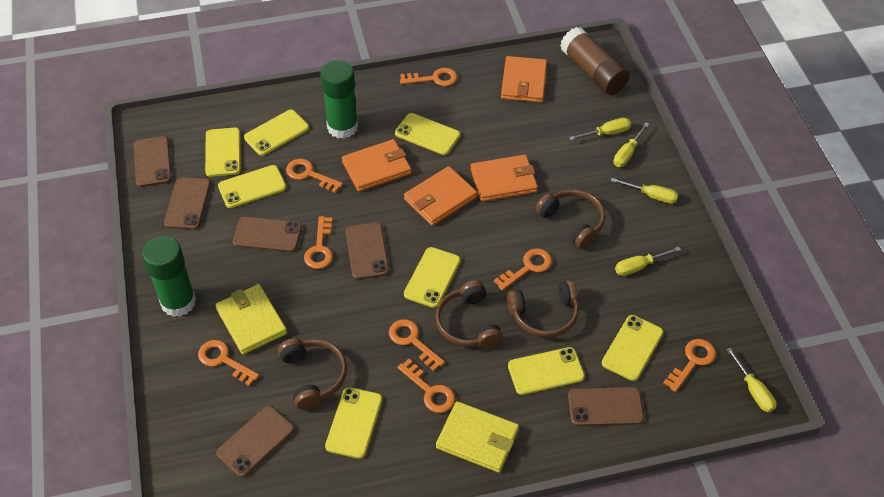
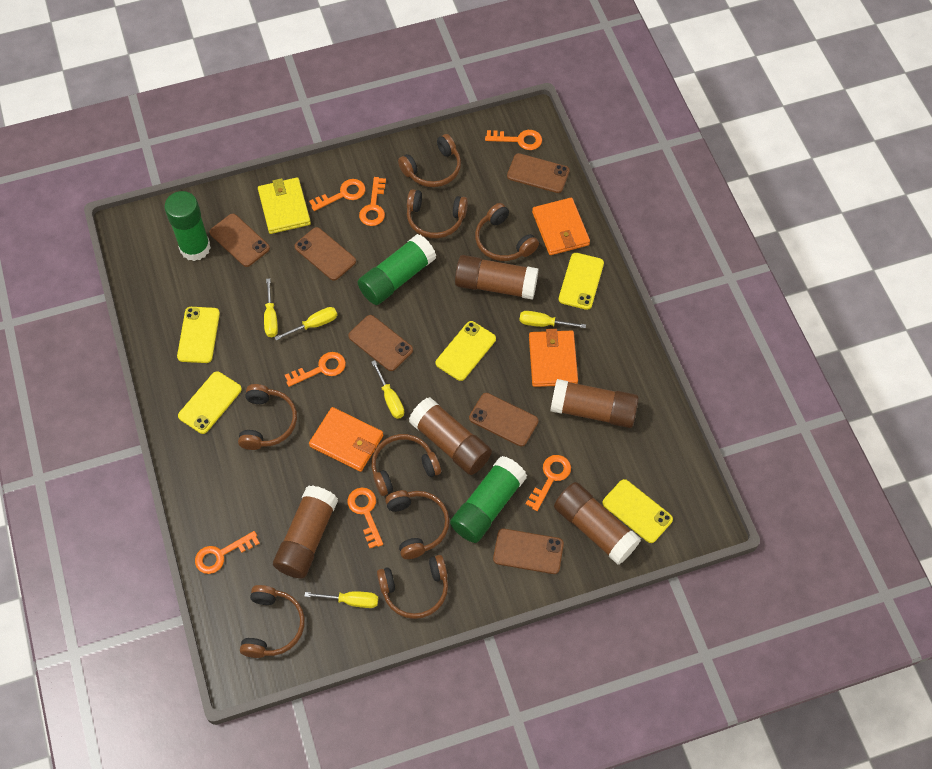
brown glue stick: [560,27,630,95] = 1 -> [273,486,338,578] [409,397,492,475] [455,255,538,300] [550,379,639,428] [554,482,641,564] = 5
brown headphones: [278,338,347,410] [435,280,503,349] [507,280,579,338] [535,189,605,249] = 4 -> [238,384,297,450] [240,585,305,658] [371,434,441,496] [377,555,448,619] [385,490,450,559] [398,134,461,187] [407,189,468,238] [475,203,539,261] = 8
green glue stick: [142,236,196,317] [320,60,358,139] = 2 -> [164,191,211,261] [358,234,436,305] [450,456,527,543] = 3
orange key: [198,340,259,386] [286,159,343,193] [304,216,333,269] [389,319,445,371] [397,359,455,413] [400,68,457,86] [494,249,552,291] [663,339,716,392] = 8 -> [195,531,260,574] [285,352,346,387] [309,179,365,211] [348,488,383,548] [359,177,386,226] [485,130,542,150] [526,455,571,511] = 7
orange wallet: [342,139,411,192] [404,166,477,226] [471,154,538,202] [501,56,547,103] = 4 -> [309,407,383,472] [529,329,578,387] [532,198,590,255] = 3
yellow phone: [205,127,241,177] [218,165,286,208] [244,110,309,156] [325,387,382,459] [395,113,460,155] [404,247,461,308] [508,347,585,395] [602,315,663,381] = 8 -> [177,307,220,363] [178,371,242,434] [436,321,496,381] [559,253,604,310] [602,479,673,543] = 5
yellow wallet: [215,284,287,355] [436,401,519,473] = 2 -> [258,177,311,234] = 1

